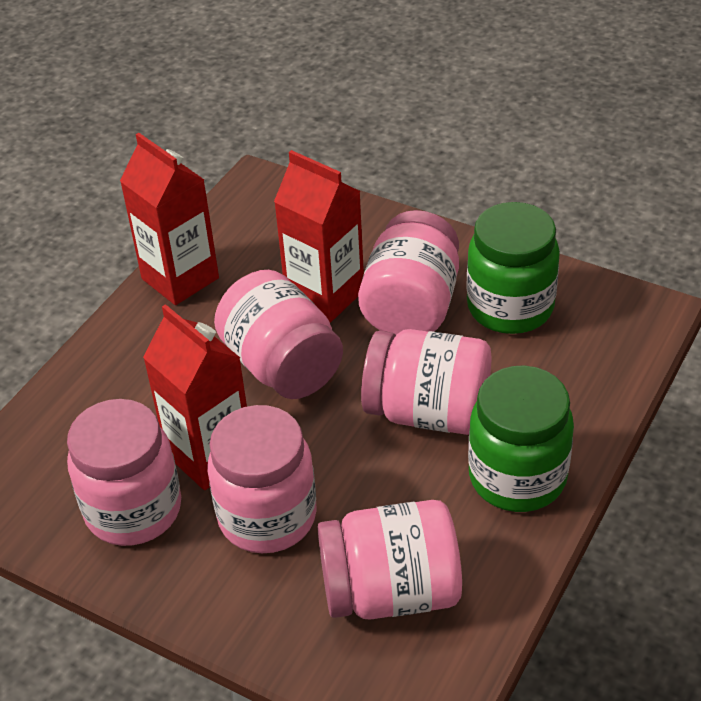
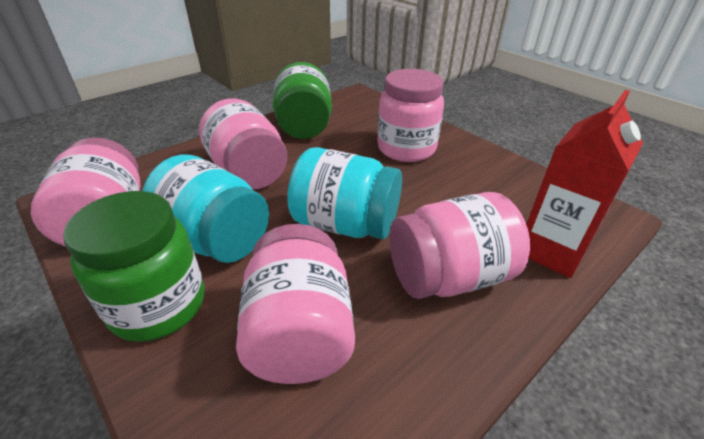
pink jar: [67,399,181,546] [207,405,317,553] [214,270,343,399] [317,500,462,620] [358,210,459,335] [361,329,491,435] = 6 -> [31,137,140,246] [199,98,287,190] [236,224,355,384] [377,69,444,162] [389,192,530,299] = 5
red carton: [120,133,219,305] [143,304,247,490] [274,150,364,323] = 3 -> [526,90,643,278] = 1
turquoise jar: none = 0 -> [142,155,269,263] [287,147,402,240] = 2

